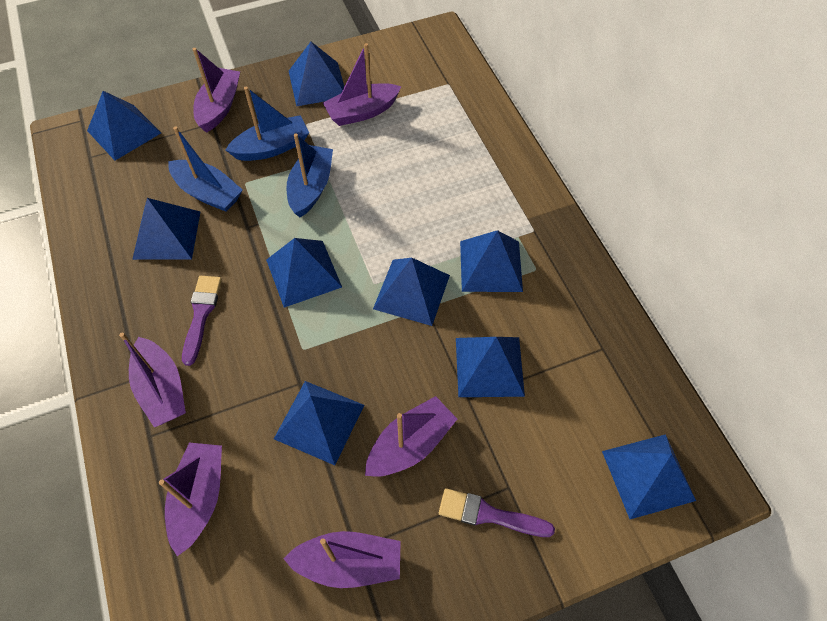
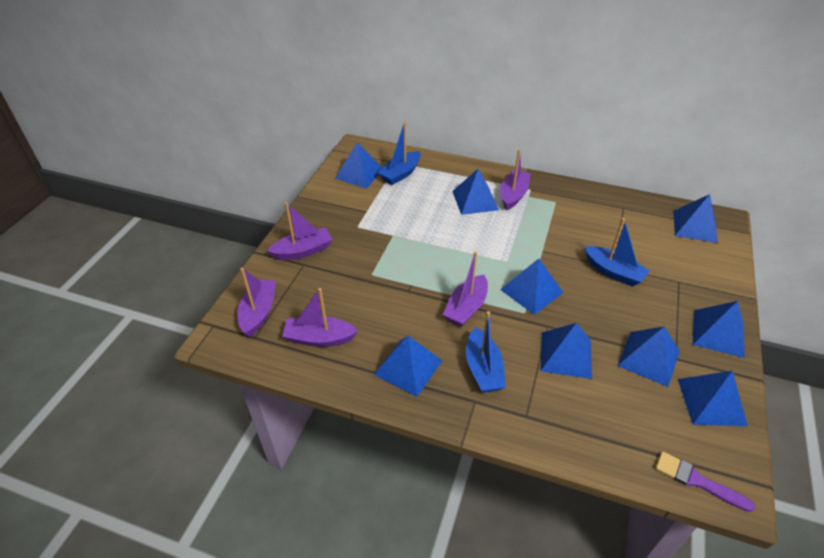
purple boat: [119,332,186,427] [159,443,222,556] [193,48,240,133] [283,531,401,588] [323,43,402,126] [365,396,457,477] = 6 -> [237,268,276,337] [267,202,332,260] [282,288,358,347] [443,251,488,327] [500,149,531,210] = 5
purple brush: [182,276,222,366] [439,488,555,537] = 2 -> [656,452,755,512] = 1

